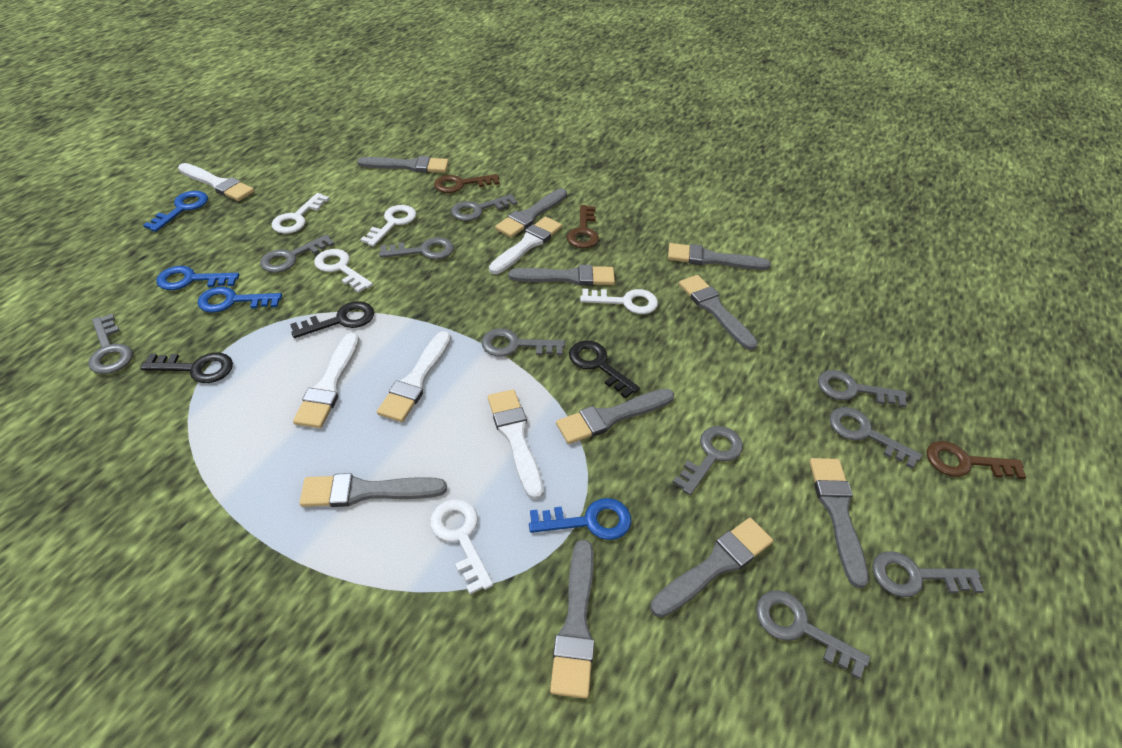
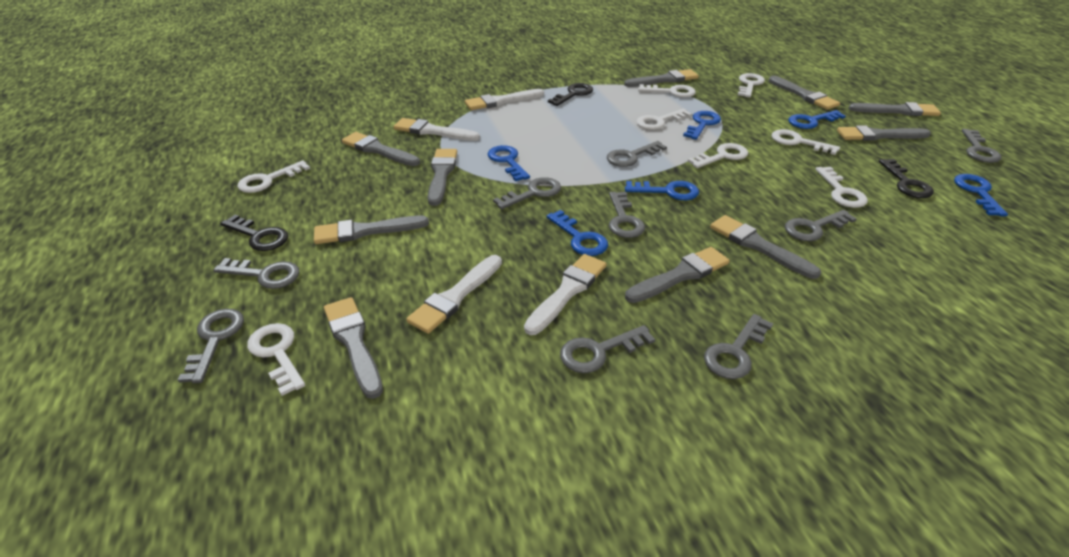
blue key: [143,191,208,232] [156,266,239,290] [198,287,282,313] [529,498,631,540] = 4 -> [487,145,530,181] [546,210,608,256] [625,181,699,200] [683,111,721,140] [788,110,846,129] [954,174,1008,216] = 6
brown key: [434,174,500,193] [567,205,599,248] [927,441,1026,479] = 3 -> none = 0
grey key: [88,314,133,374] [260,234,335,273] [379,237,454,259] [451,194,517,221] [481,328,565,357] [673,426,743,495] [756,590,870,679] [818,370,907,407] [829,407,922,469] [872,551,984,597] = 10 -> [178,309,244,383] [213,258,299,289] [493,177,561,209] [560,325,655,373] [606,141,667,167] [609,192,645,238] [704,314,773,379] [785,210,857,241] [961,129,1001,163] = 9
white brush: [178,163,254,201] [293,333,359,428] [377,331,451,422] [488,389,544,500] [489,217,562,274] = 5 -> [393,118,480,141] [406,255,502,334] [465,89,544,110] [524,254,607,335] = 4
white key: [272,193,330,234] [314,249,373,293] [360,205,416,247] [430,499,493,594] [580,289,658,314] = 5 -> [238,160,310,193] [247,323,305,396] [636,109,692,130] [638,84,696,98] [688,143,748,168] [738,73,765,98] [772,129,840,155] [815,167,868,208] = 8

